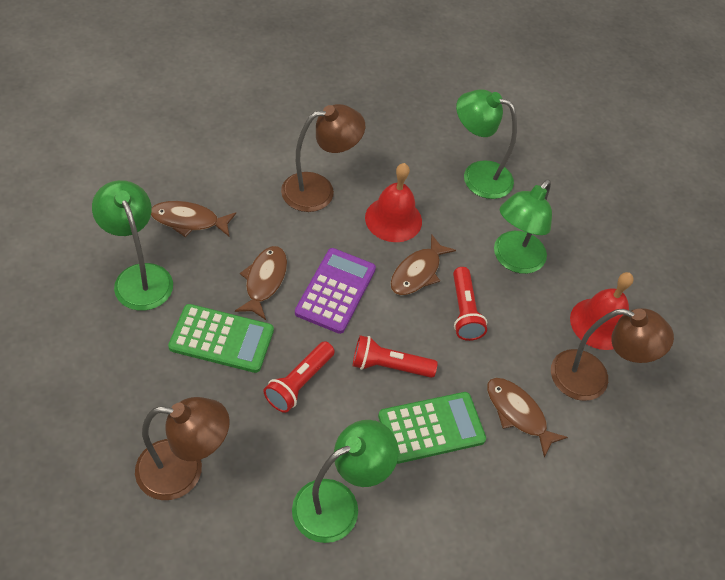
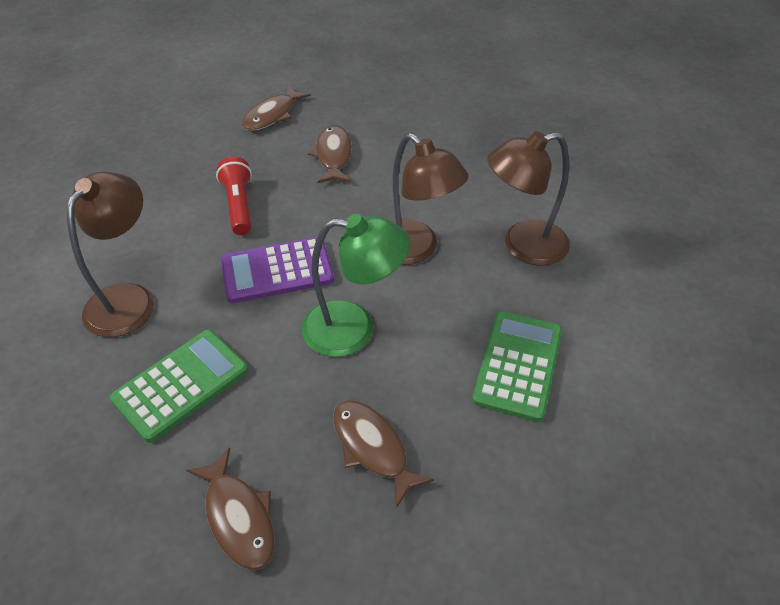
green lamp: [92,180,173,311] [292,420,399,543] [456,89,517,199] [494,180,552,274] = 4 -> [302,214,410,357] = 1
red bell: [365,163,422,242] [570,272,634,350] = 2 -> none = 0
red flashlight: [263,341,335,413] [353,335,438,378] [453,267,487,341] = 3 -> [216,157,252,235] = 1

